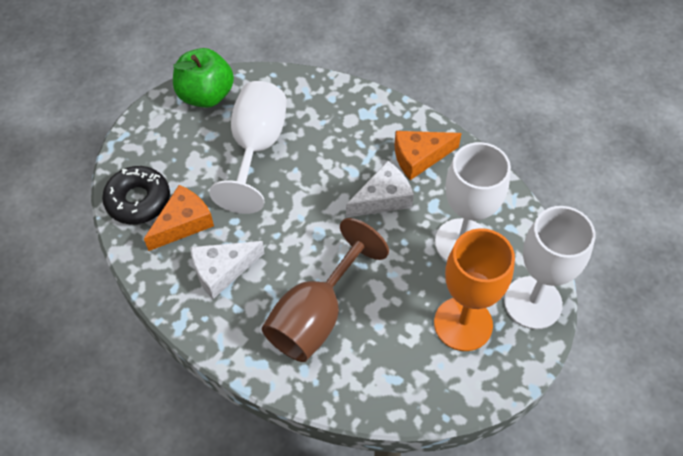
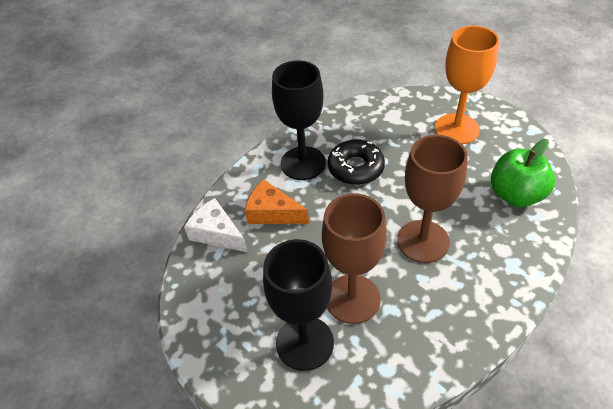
black goblet: none = 0 -> [263,239,334,371] [272,60,326,180] = 2
brown goblet: [262,218,389,362] = 1 -> [322,193,387,324] [397,135,468,263] = 2
orange cheese: [144,185,214,251] [395,131,462,180] = 2 -> [245,179,309,224] = 1
white cheese: [191,241,264,299] [346,161,414,218] = 2 -> [184,198,247,252] = 1
white goblet: [209,81,287,214] [435,142,511,262] [504,206,595,329] = 3 -> none = 0

